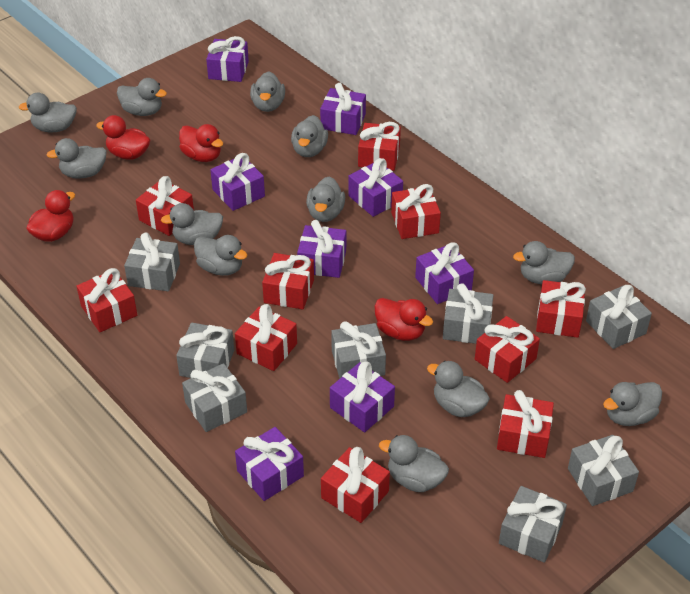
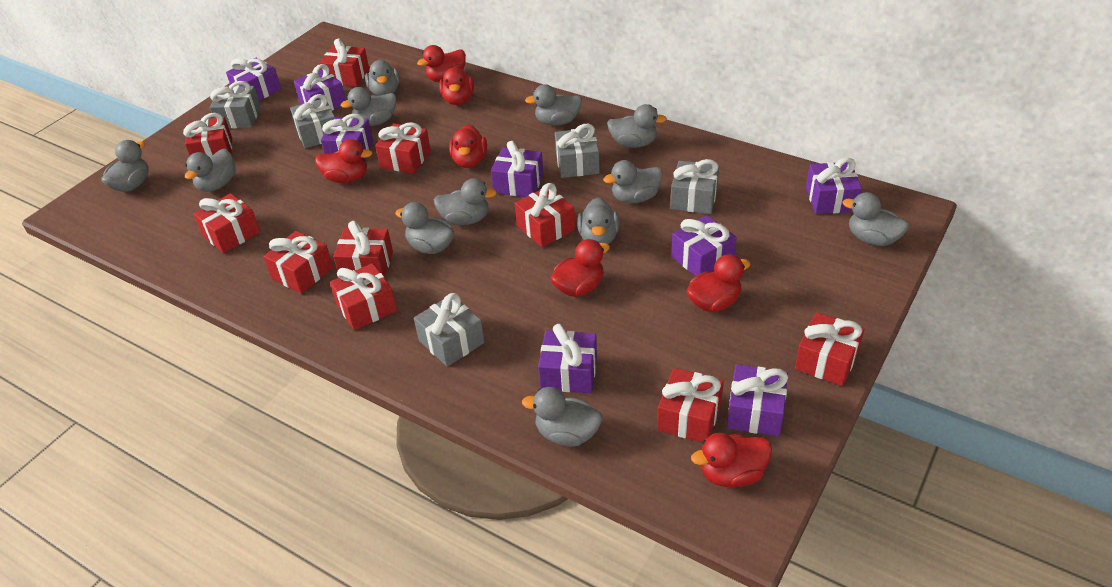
grey gift: [124,232,180,291] [176,323,234,378] [182,363,247,432] [331,321,386,379] [443,283,494,344] [499,486,567,563] [568,435,639,506] [586,285,652,349] = 8 -> [210,81,261,129] [290,94,335,148] [414,293,484,367] [555,124,600,178] [670,159,719,214] = 5
red duck: [26,190,75,242] [96,115,150,160] [179,124,223,162] [374,298,433,341] = 4 -> [315,139,373,183] [417,45,466,82] [439,66,474,105] [449,124,487,168] [550,239,610,297] [687,254,750,312] [691,433,772,487] = 7

